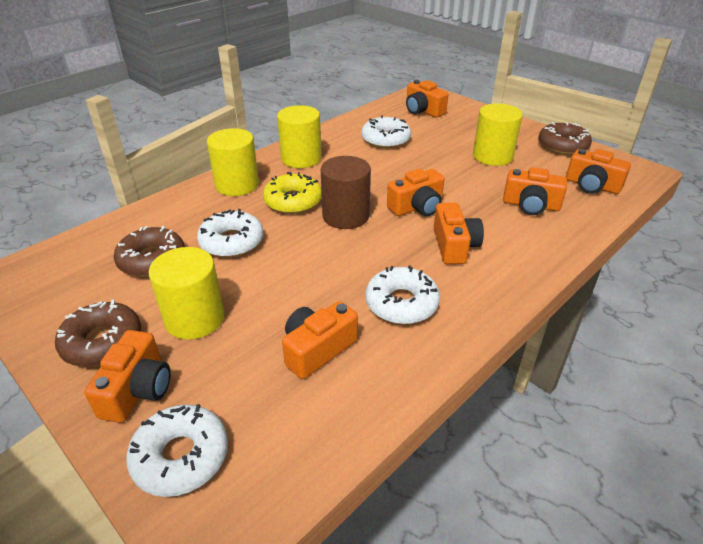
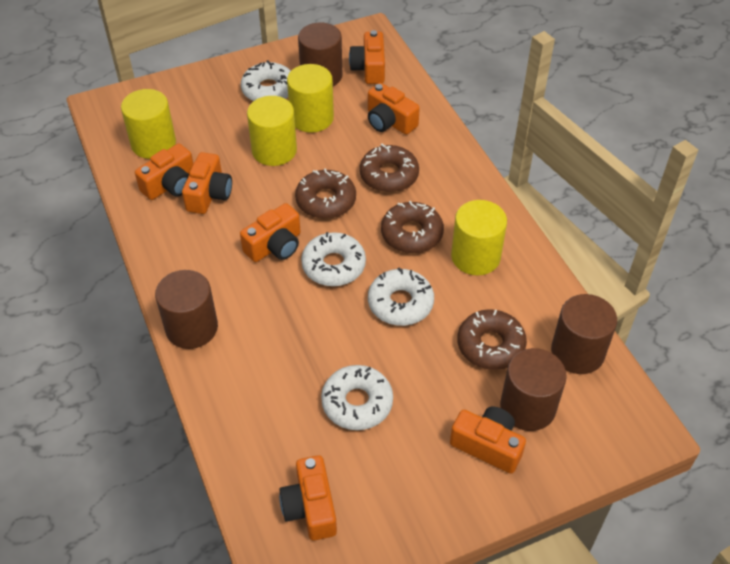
brown cylinder: [321,156,371,229] = 1 -> [155,270,218,349] [298,23,342,86] [500,348,567,431] [551,294,617,374] = 4
brown donut: [55,300,141,367] [114,226,185,277] [539,122,592,155] = 3 -> [295,169,356,219] [360,144,419,192] [381,201,444,253] [457,309,527,370] = 4
yellow donut: [263,172,322,214] = 1 -> none = 0

